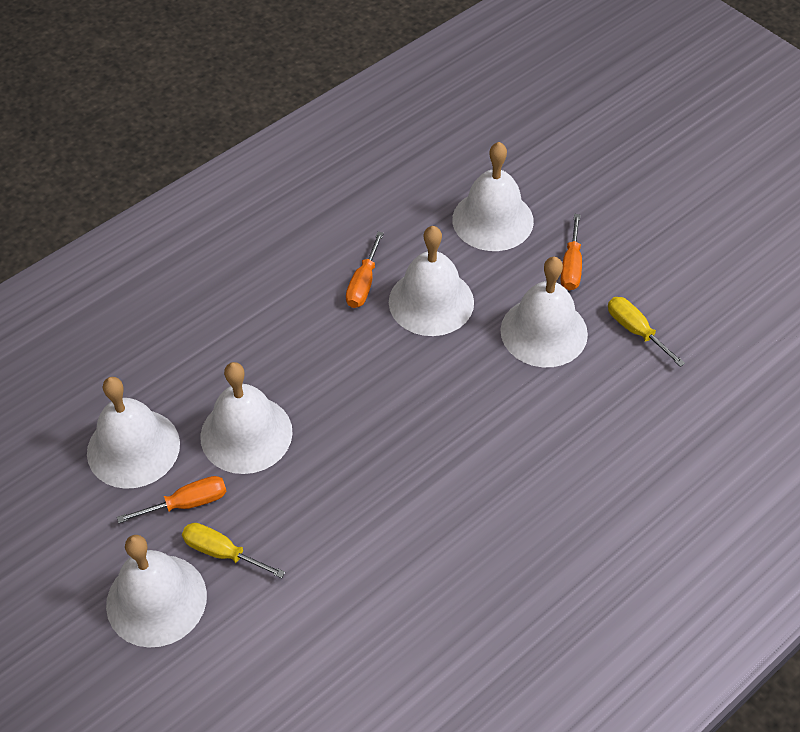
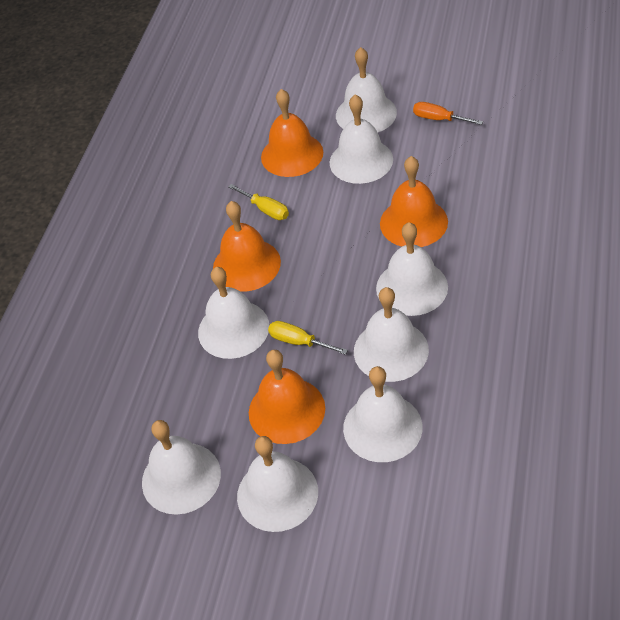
orange bell: none = 0 -> [213,201,281,292] [249,350,325,444] [261,89,323,177] [380,156,448,247] = 4
orange screwdriver: [117,476,227,523] [346,232,384,308] [561,214,582,290] = 3 -> [413,102,483,125] = 1
white bell: [87,377,180,489] [106,535,207,648] [200,362,293,474] [389,226,474,336] [452,142,534,251] [500,257,588,367] = 6 -> [142,420,221,515] [198,267,269,359] [237,436,318,532] [330,94,393,184] [336,47,397,132] [343,366,423,462] [354,287,429,382] [376,222,448,316] = 8

